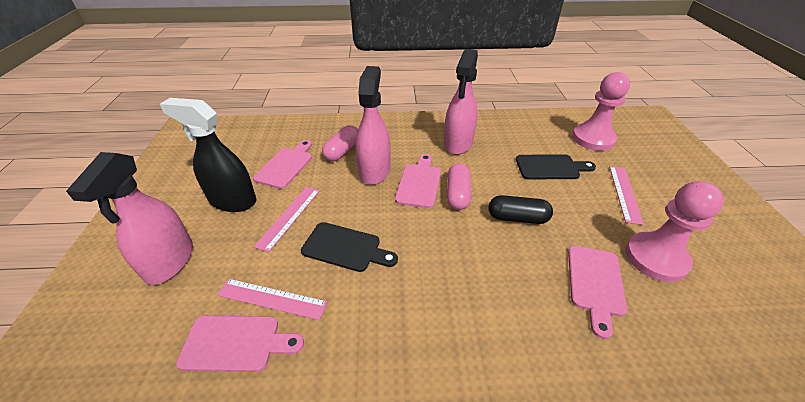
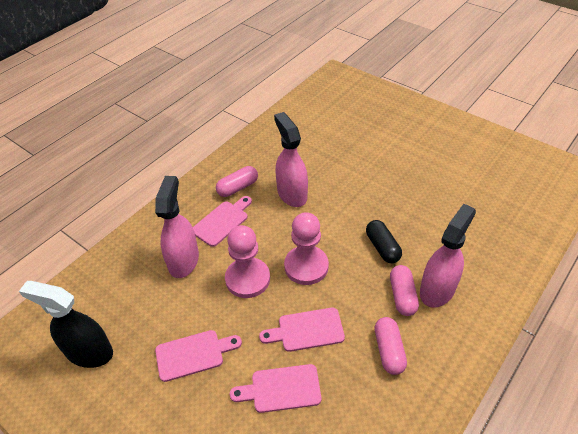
black cutting board: [301,222,398,272] [516,154,596,179] = 2 -> none = 0
pink capsule: [322,125,358,161] [447,163,471,210] = 2 -> [216,166,258,197] [375,317,407,375] [390,265,419,316] = 3
pink ruler: [217,279,328,320] [254,187,320,253] [609,166,644,225] = 3 -> none = 0

